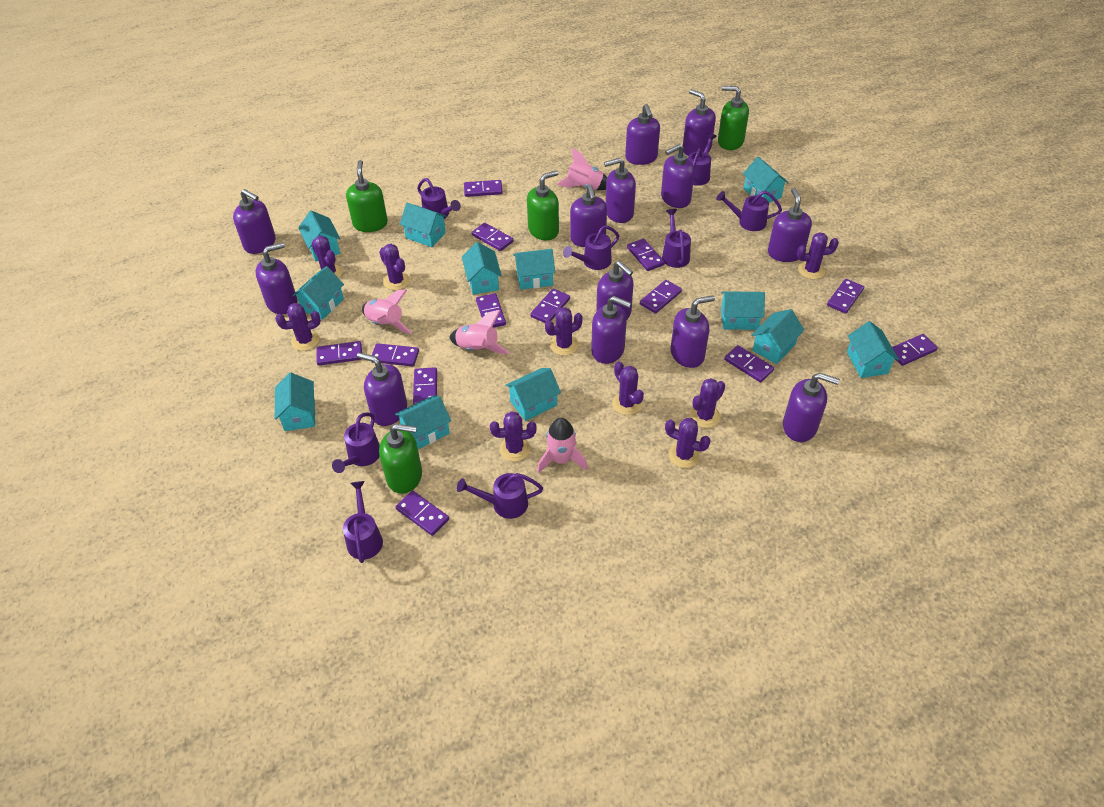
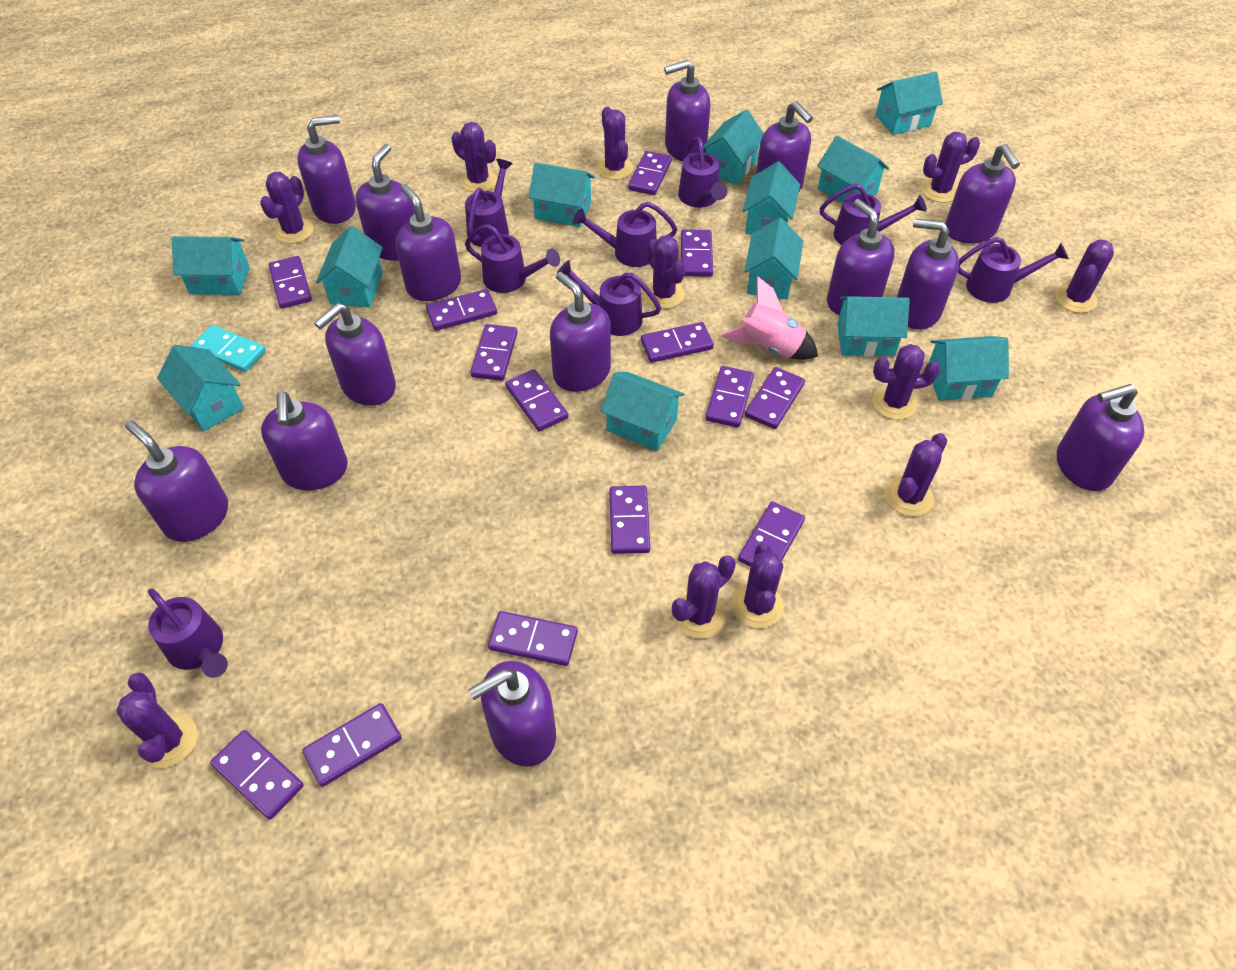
green soap dispenser: [346,160,388,232] [379,424,422,494] [527,170,559,240] [718,86,749,150] = 4 -> none = 0
pink rocket: [362,290,412,334] [449,310,510,354] [537,418,588,474] [557,148,607,190] = 4 -> [720,276,818,360] = 1
purple cactus: [275,303,321,351] [311,236,343,278] [379,244,410,290] [490,411,537,461] [545,307,583,355] [612,361,644,415] [665,418,711,468] [690,378,725,428] [797,232,839,279] = 9 -> [116,672,198,768] [260,172,314,244] [451,122,497,192] [597,107,633,180] [643,235,685,309] [672,555,736,639] [732,543,784,628] [872,344,940,420] [885,433,947,516] [921,132,980,203] [1055,239,1114,313] = 11
purple domino: [316,341,362,365] [371,343,419,367] [396,491,449,536] [413,367,437,405] [464,180,503,197] [472,223,513,251] [476,293,506,328] [530,289,570,323] [627,239,665,271] [640,280,682,314] [724,345,774,382] [827,279,864,314] [892,334,938,366] = 13 -> [210,730,304,820] [269,256,312,309] [302,703,402,787] [426,289,497,331] [470,324,518,381] [488,611,578,666] [505,369,568,431] [609,486,650,554] [628,151,672,195] [641,322,714,363] [681,229,713,277] [706,366,754,428] [738,502,805,567] [745,367,805,429] = 14
purple soap dispenser: [233,189,276,254] [255,242,298,314] [357,353,407,426] [570,185,607,247] [591,296,631,364] [596,261,634,319] [604,158,636,223] [625,104,660,165] [661,144,695,208] [671,295,715,368] [683,89,716,156] [768,188,812,262] [783,373,840,442] = 13 -> [125,420,228,542] [261,392,348,490] [297,115,356,224] [314,303,396,406] [356,144,415,261] [396,184,461,301] [468,661,556,767] [550,272,611,392] [664,60,711,161] [756,101,813,191] [827,199,895,315] [897,219,959,330] [945,144,1020,244] [1057,384,1144,491] = 14
turquoise domino: none = 0 -> [191,325,266,372] = 1

